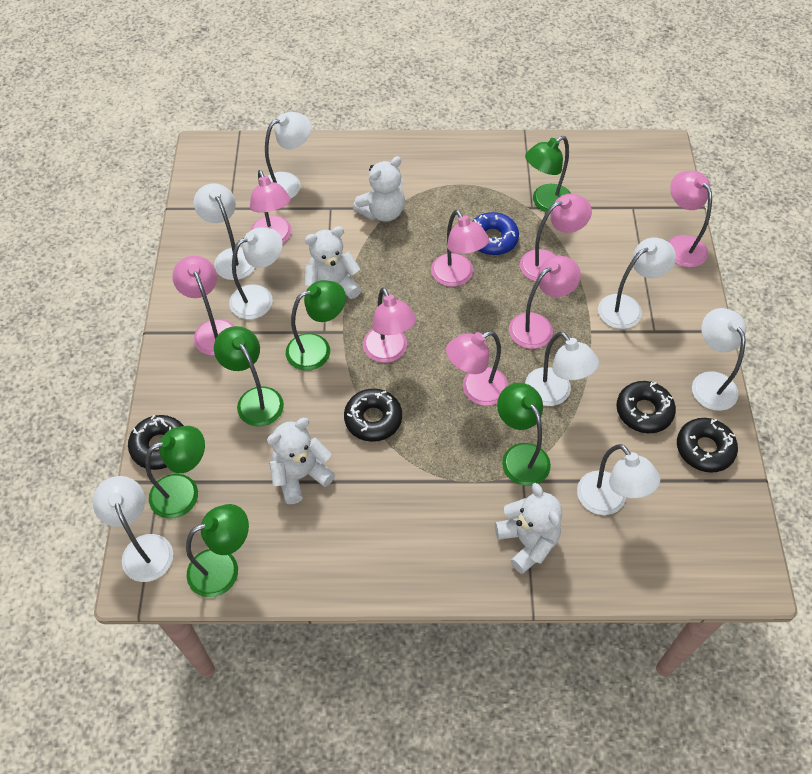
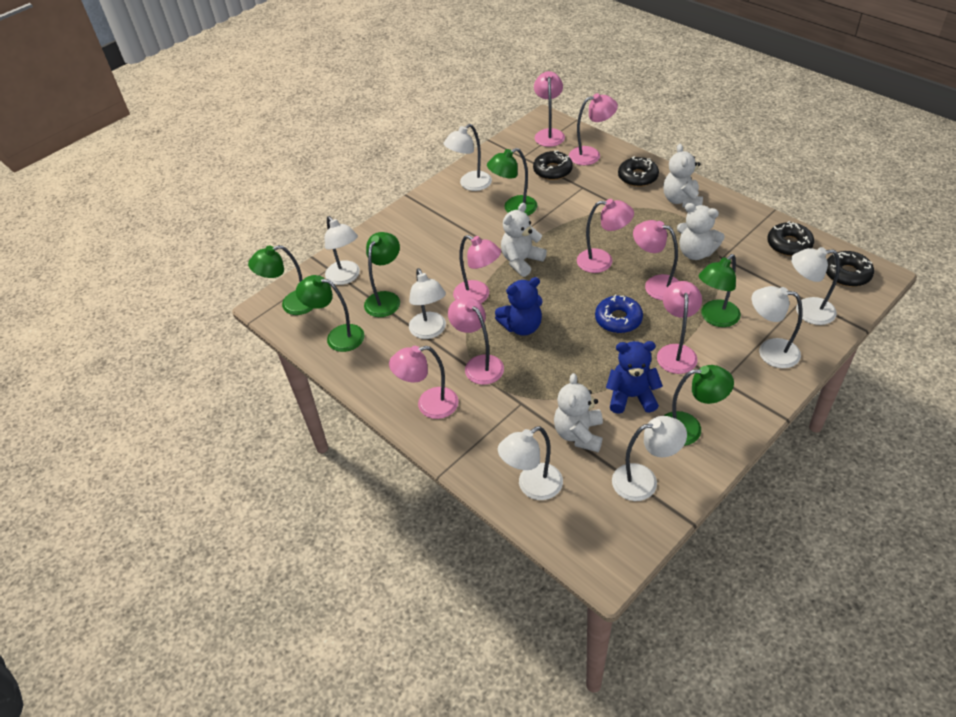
blue teddy bear: none = 0 -> [495,277,543,336] [606,341,663,414] = 2
white lamp: [93,476,173,582] [194,183,255,280] [229,227,283,319] [265,112,311,199] [525,332,599,406] [577,444,660,515] [598,237,676,329] [692,308,746,411] = 8 -> [325,216,360,285] [409,268,446,339] [444,124,492,191] [498,426,563,500] [612,416,687,501] [752,286,803,368] [791,247,840,325] = 7

